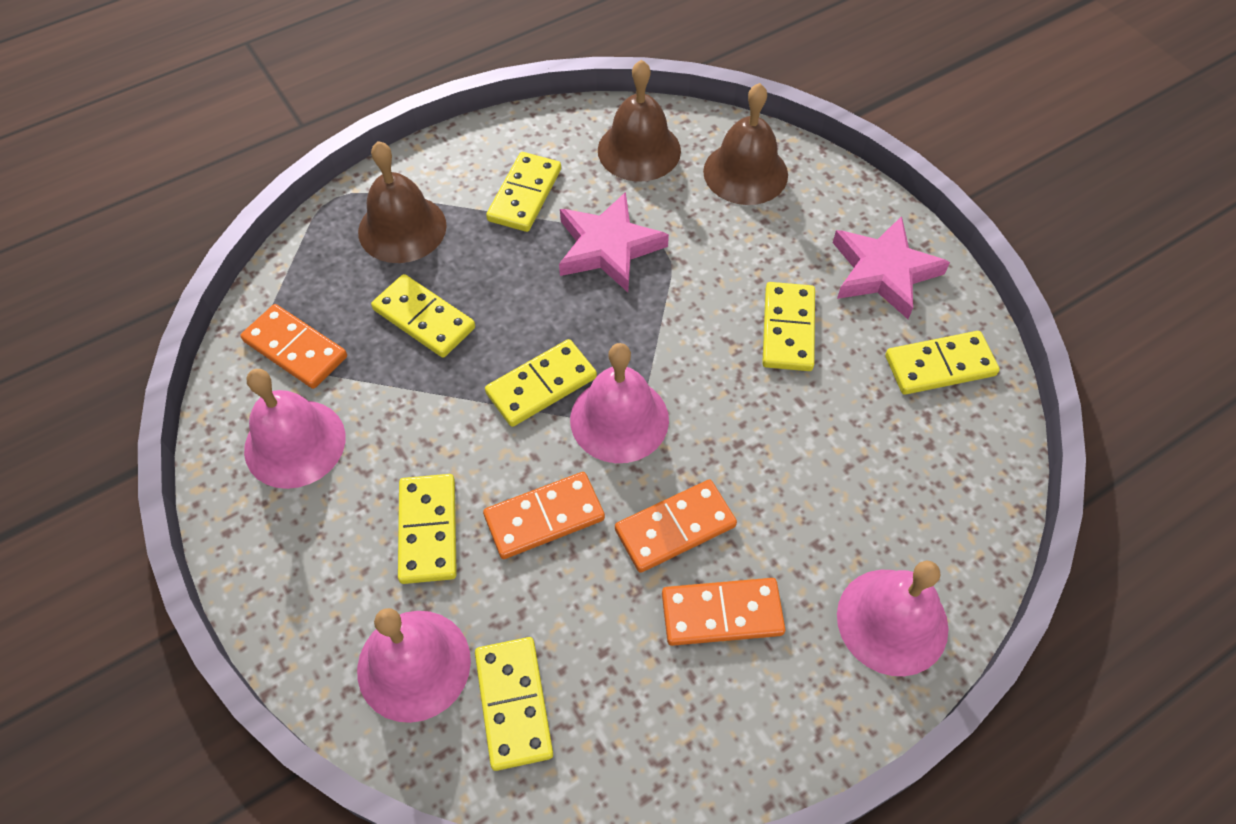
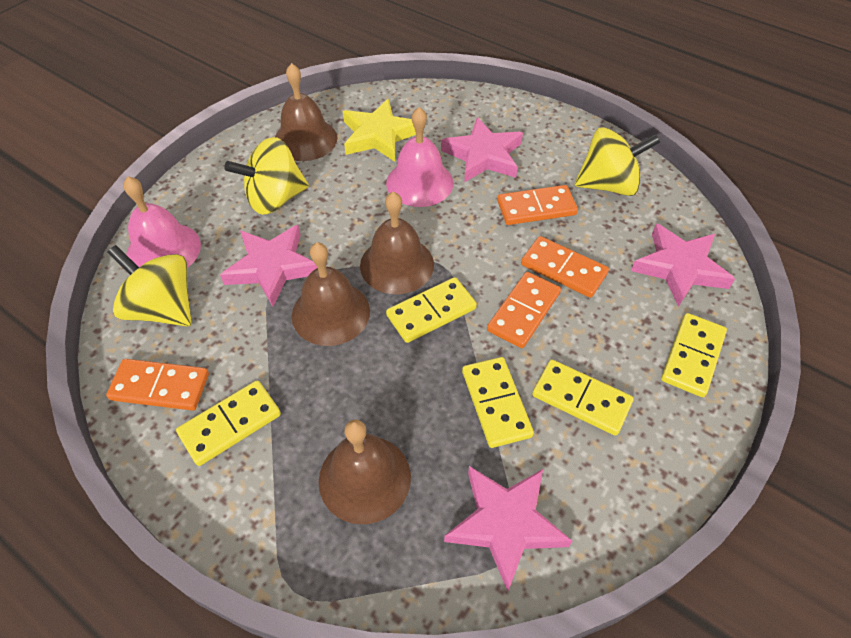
brown bell: [358,141,447,263] [598,60,681,182] [703,83,788,205] = 3 -> [275,63,338,161] [292,242,370,346] [319,419,411,524] [360,192,434,294] = 4
pink bell: [244,369,346,489] [357,608,471,723] [570,343,669,463] [837,561,949,676] = 4 -> [123,176,201,268] [386,107,453,207] = 2
pink star: [559,192,669,292] [833,216,950,319] = 2 -> [220,225,317,307] [441,117,523,182] [444,466,572,592] [631,224,735,307] = 4
yellow domino: [371,274,475,358] [398,474,457,584] [475,637,553,771] [485,339,597,427] [486,152,561,232] [762,282,815,371] [885,331,1000,395] = 7 -> [176,380,281,466] [386,277,477,343] [462,357,534,448] [532,360,634,436] [661,313,727,397] = 5
yellow spinning top: none = 0 -> [107,245,192,327] [224,137,309,215] [575,127,660,196] = 3
yellow star: none = 0 -> [343,99,416,162] = 1

